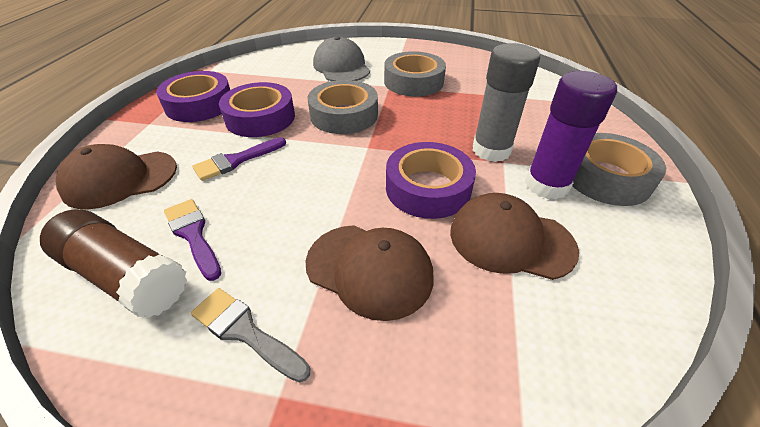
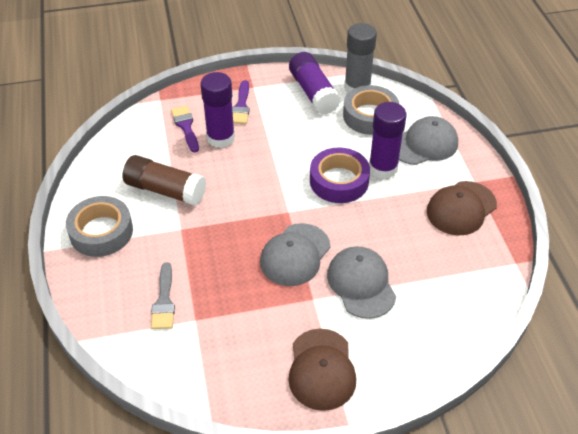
brown cap: [56,144,177,209] [306,225,433,321] [450,193,579,280] = 3 -> [288,329,356,411] [427,181,497,236] = 2
grey cap: [313,36,370,81] = 1 -> [260,223,330,286] [327,246,396,319] [399,116,458,165] = 3
grey tape: [308,80,378,134] [384,51,446,97] [572,133,666,206] = 3 -> [66,196,133,257] [343,85,399,135] = 2
purple glue stick: [525,71,617,200] = 1 -> [200,72,235,148] [289,52,341,115] [369,102,407,179] = 3
purple tape: [156,71,230,122] [219,82,295,137] [386,142,476,219] = 3 -> [310,147,370,203] = 1

